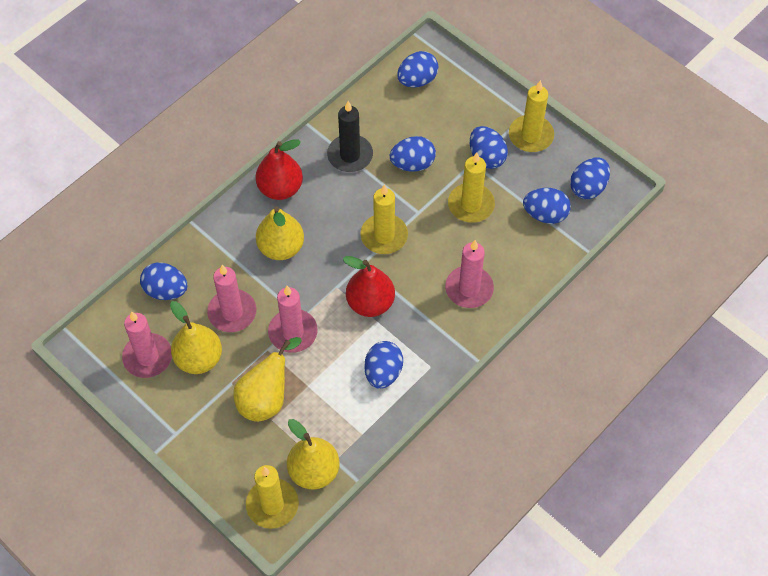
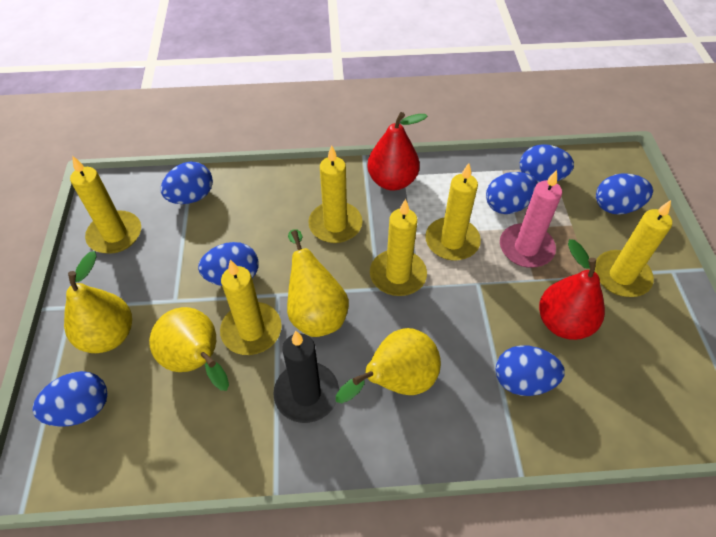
pink candle: [122,311,172,378] [207,265,256,332] [268,286,318,353] [445,240,494,308] = 4 -> [500,170,562,268] = 1
yellow candle: [246,465,299,529] [360,185,408,254] [448,152,495,223] [509,80,554,152] = 4 -> [70,156,141,254] [220,260,282,355] [308,146,362,243] [370,199,427,296] [425,163,481,260] [595,200,672,297] = 6

